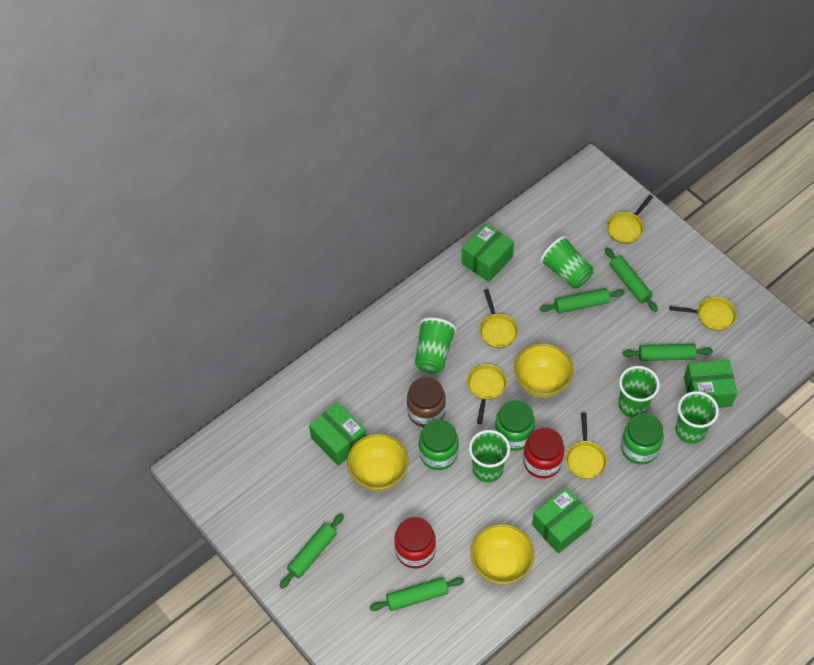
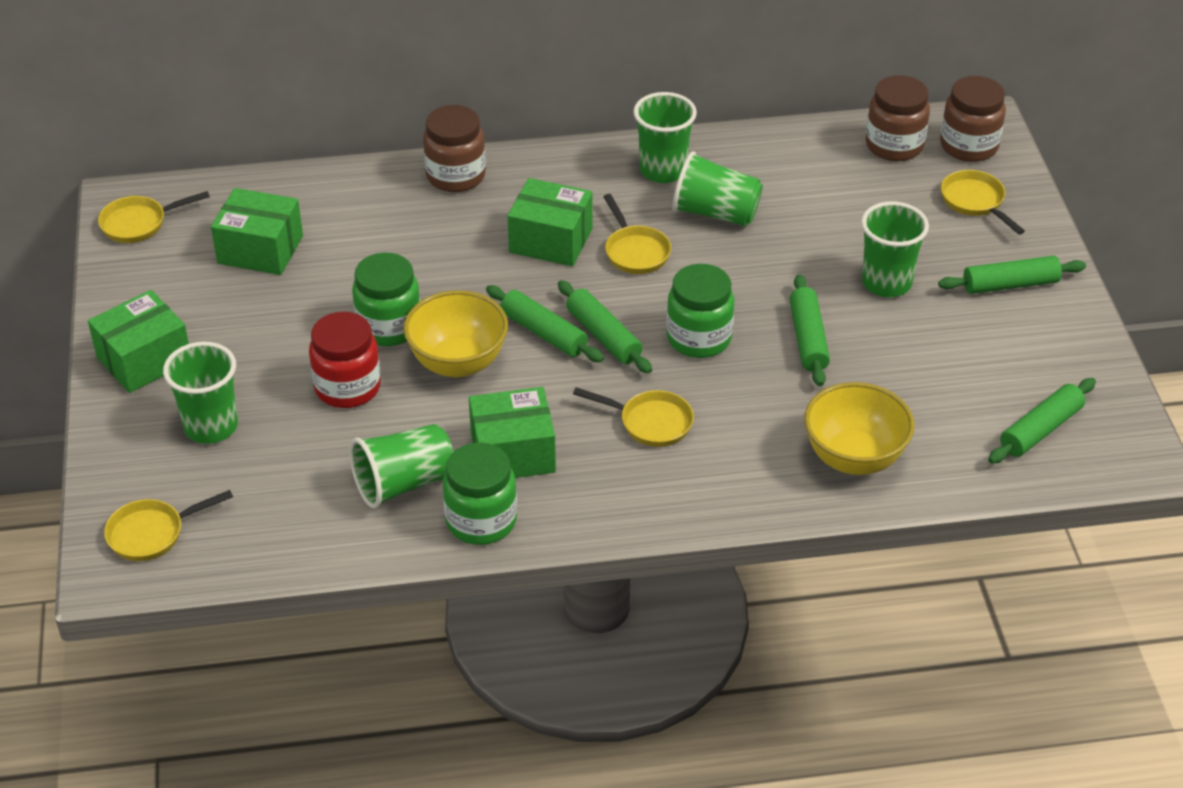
brown jar: [407,377,446,427] = 1 -> [423,105,486,192] [866,75,930,161] [940,76,1006,162] = 3
red jar: [394,517,436,568] [523,427,564,479] = 2 -> [309,312,381,408] = 1
yellow bowl: [347,434,409,491] [470,524,535,585] [514,343,574,398] = 3 -> [403,290,508,378] [804,382,914,475] = 2

